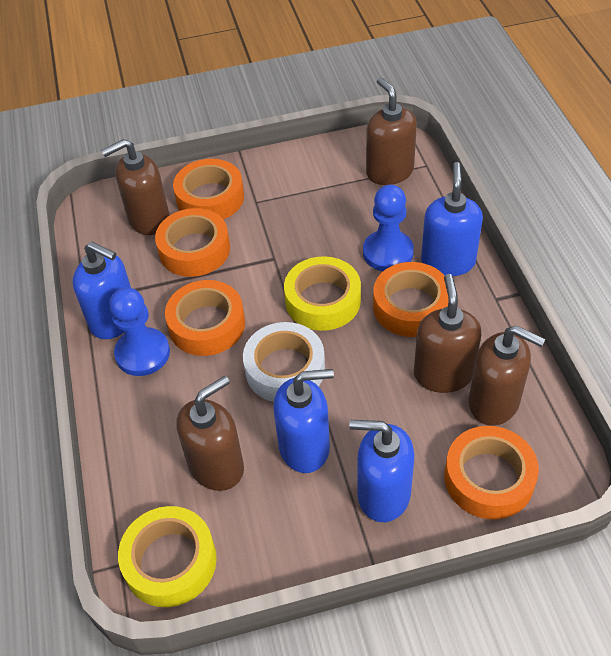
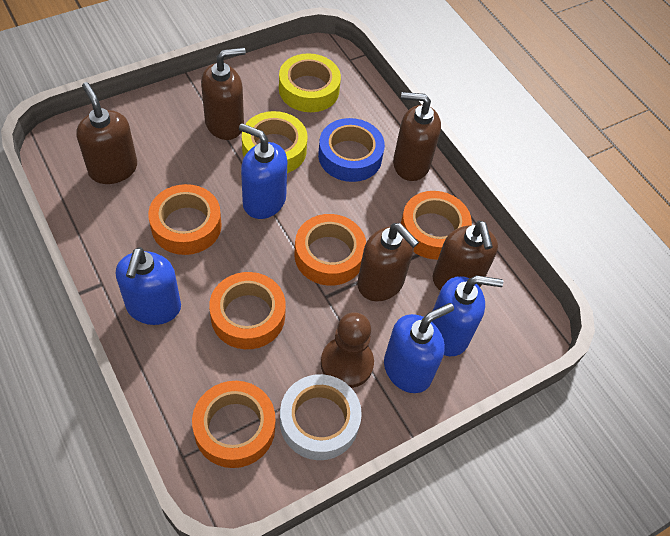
blue pawn: [109,287,170,376] [363,185,414,271] = 2 -> none = 0
blue tape: none = 0 -> [318,118,385,182] = 1
brown pawn: none = 0 -> [321,312,374,388] = 1

